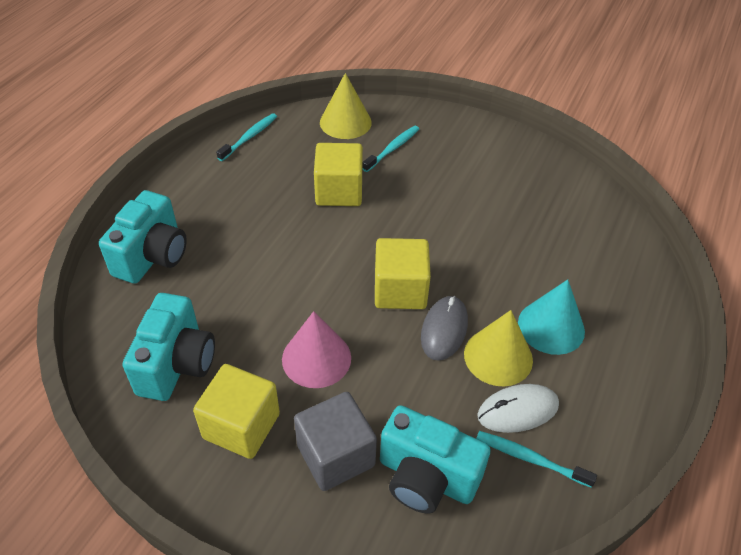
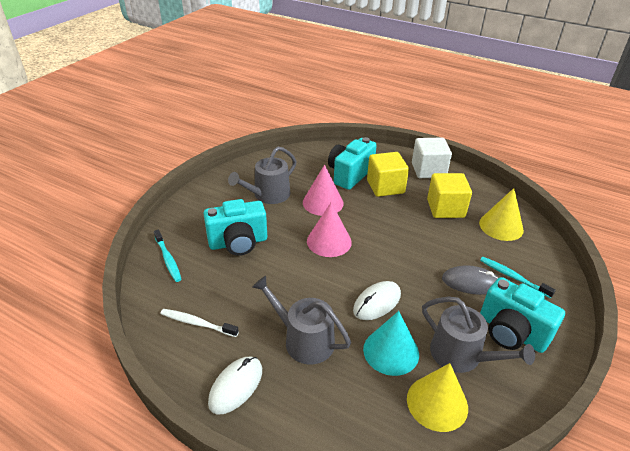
grey cube: [294,392,377,491] = 1 -> none = 0
grey watering can: none = 0 -> [228,147,297,204] [252,276,351,365] [422,297,535,373] = 3
pink cone: [282,311,351,388] = 1 -> [303,165,344,216] [307,202,352,257] = 2
turquoise toothbrush: [216,113,277,161] [362,126,419,172] [476,431,597,488] = 3 -> [154,230,182,282] [480,257,556,298] = 2
white cube: none = 0 -> [412,137,452,178] = 1
white mouse: [477,384,559,433] = 1 -> [208,357,262,415] [353,281,401,320] = 2
white toothbrush: none = 0 -> [160,309,239,337] = 1
yellow cube: [193,364,280,459] [314,143,363,206] [375,238,431,309] = 3 -> [367,152,409,197] [427,173,472,218] = 2

